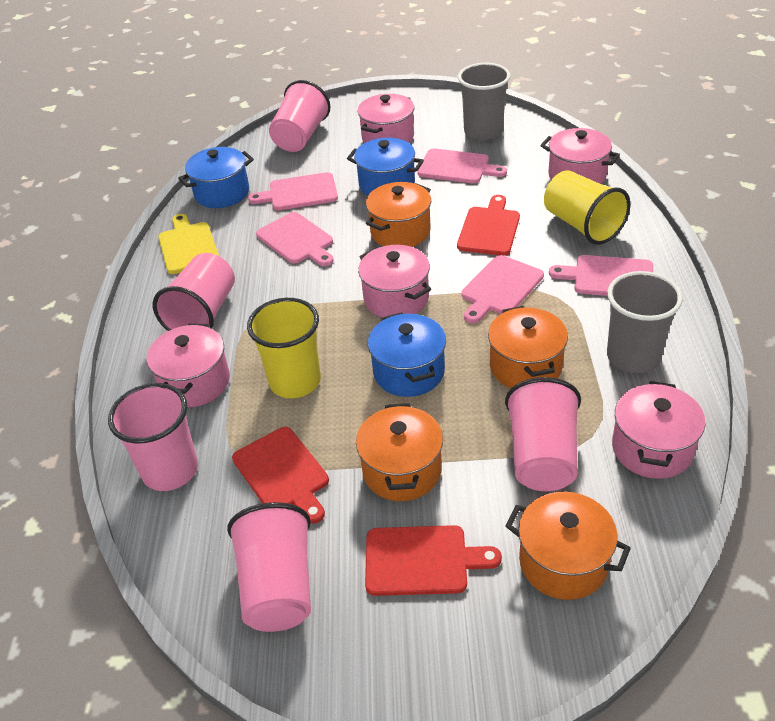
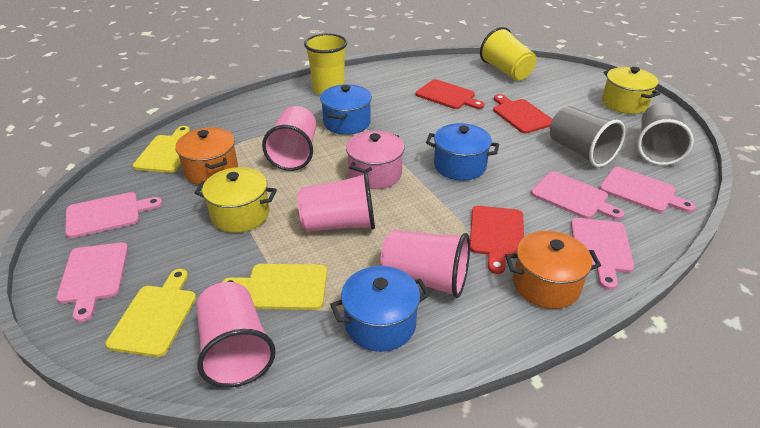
orange pot: [356,403,443,501] [366,182,431,247] [488,306,568,388] [506,492,631,600] = 4 -> [175,127,238,185] [505,231,601,309] = 2
pink cup: [108,383,198,491] [153,253,235,331] [227,502,311,632] [269,80,330,152] [505,377,581,491] = 5 -> [196,282,276,388] [262,106,316,171] [298,172,375,232] [380,230,470,298] = 4
pink pot: [147,324,230,407] [358,94,414,143] [358,245,431,317] [540,128,620,184] [612,381,706,479] = 5 -> [346,131,404,189] = 1
yellow cutting board: [158,214,219,274] = 1 -> [106,269,196,357] [133,126,190,173] [222,264,327,310] = 3
yellow pot: none = 0 -> [195,167,277,233] [602,67,660,114] = 2

